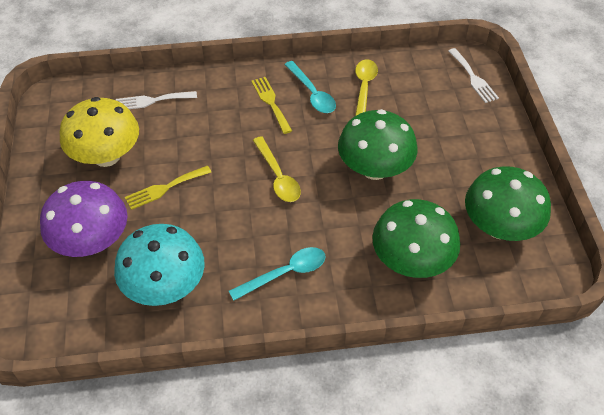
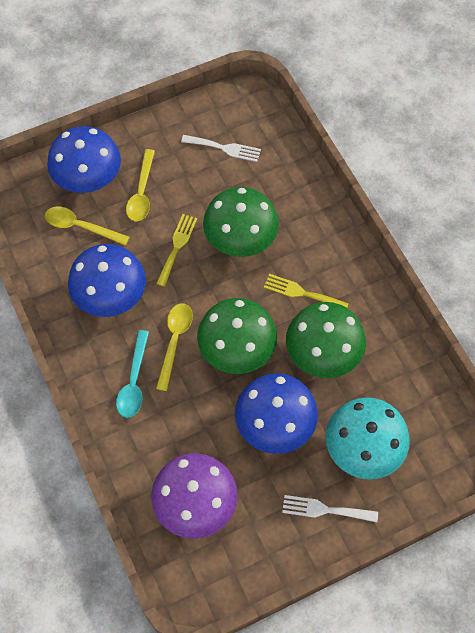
blue mushroom: none = 0 -> [47,126,121,193] [68,244,146,317] [235,373,318,454] = 3
turquoise spoon: [229,247,326,301] [284,61,336,113] = 2 -> [116,330,149,418] = 1
yellow mushroom: [60,97,139,167] = 1 -> none = 0
yellow spoon: [253,136,301,202] [355,59,378,116] = 2 -> [45,207,130,246] [126,149,155,222] [156,303,193,391] = 3

